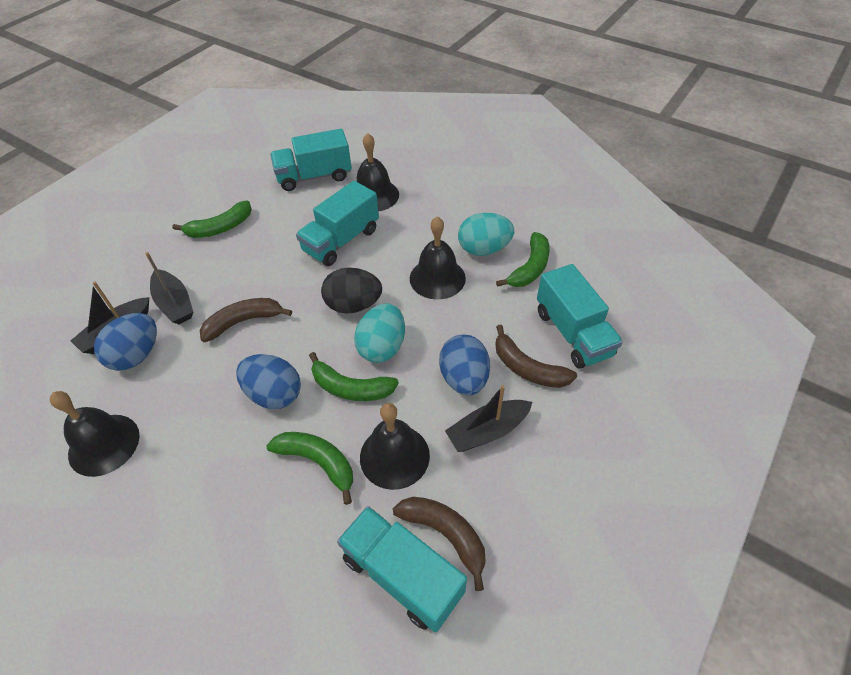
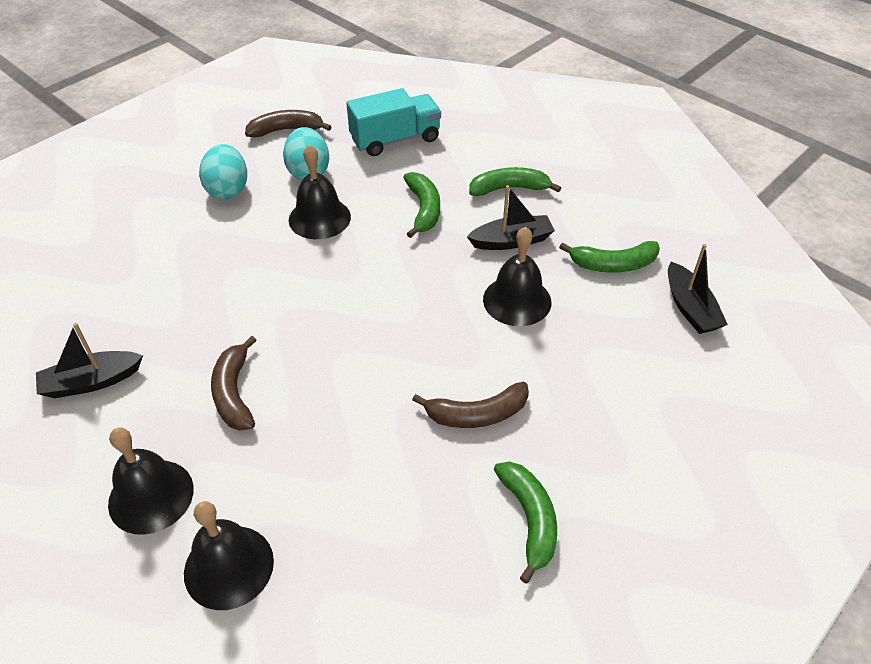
black egg: [321,268,382,314] = 1 -> none = 0
blue egg: [94,313,157,371] [236,354,301,409] [439,335,490,396] = 3 -> none = 0
turquoise truck: [270,129,352,191] [296,181,379,266] [337,506,467,632] [537,264,623,368] = 4 -> [346,88,441,156] = 1

